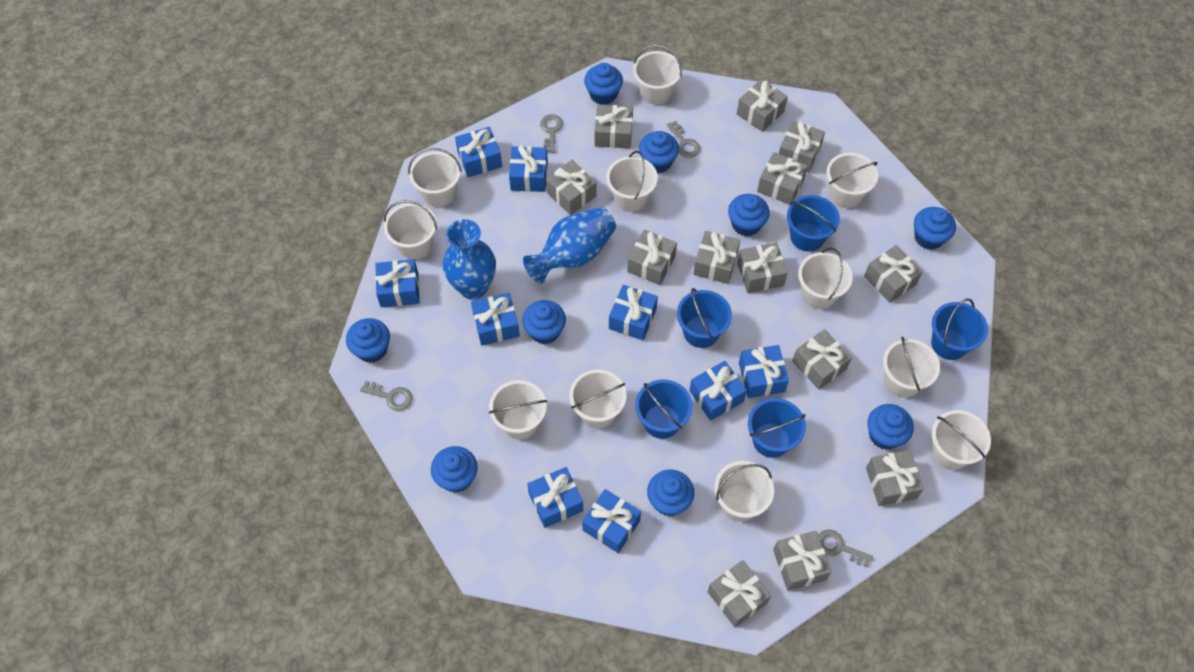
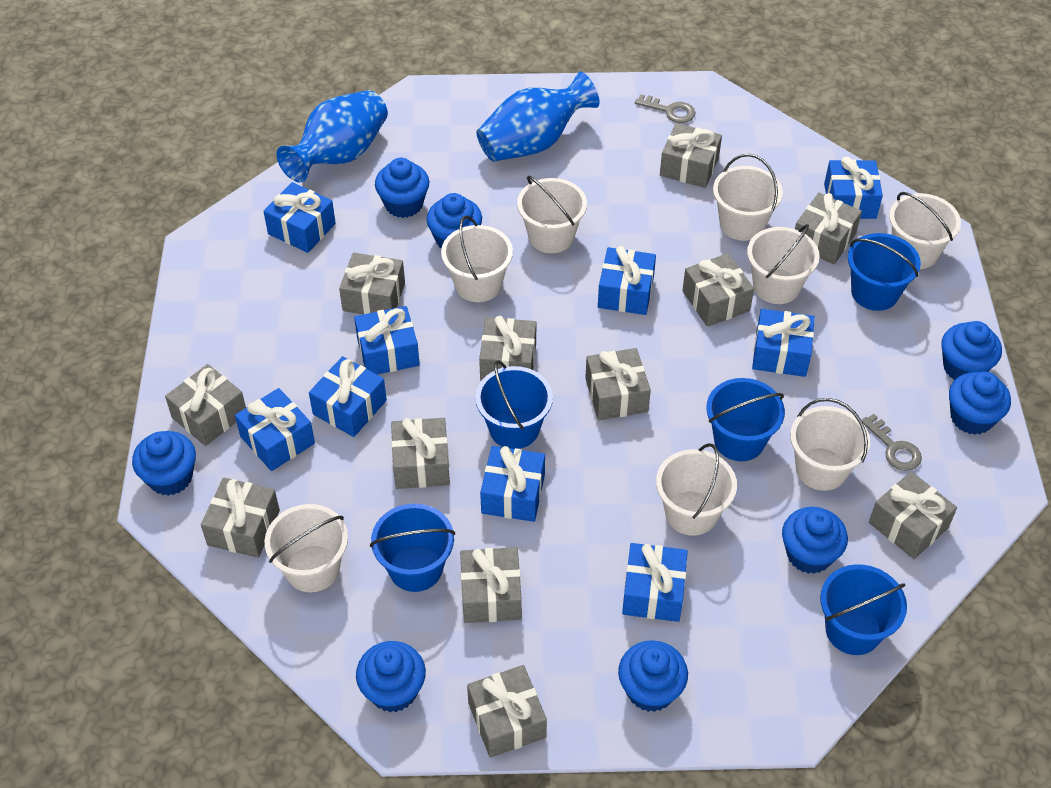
blue cupcake: [346,318,390,363] [431,446,478,493] [522,300,566,344] [584,63,623,105] [639,131,679,173] [647,470,694,516] [728,194,770,236] [867,404,914,450] [914,207,956,250] = 9 -> [132,431,196,496] [356,641,426,712] [375,158,429,218] [427,193,482,248] [618,640,688,712] [782,507,848,574] [941,321,1002,380] [949,371,1011,435] = 8
grey gift: [546,160,597,215] [595,105,633,149] [627,230,677,285] [693,231,740,284] [708,560,771,627] [737,79,788,132] [737,243,788,293] [757,152,808,205] [773,531,832,591] [779,121,825,173] [792,329,852,390] [864,245,923,303] [866,450,924,506] = 13 -> [165,364,246,446] [201,477,280,558] [339,253,405,314] [391,418,450,489] [460,547,522,623] [467,665,547,758] [479,316,536,381] [585,348,651,420] [660,123,722,188] [682,253,754,327] [795,193,862,265] [869,471,957,559] = 12
grey key: [360,381,412,411] [540,114,563,153] [667,121,700,158] [818,529,873,567] = 4 -> [635,94,696,123] [862,414,922,471] = 2
white bucket: [384,201,437,260] [408,148,462,207] [489,380,547,440] [569,369,627,429] [606,151,658,212] [633,45,682,105] [714,461,774,521] [798,248,853,309] [826,153,878,208] [883,336,940,398] [931,410,991,470] = 11 -> [265,504,348,592] [441,215,513,302] [517,176,587,253] [656,443,737,536] [713,154,783,241] [747,224,820,304] [790,398,870,491] [889,192,961,269] = 8

